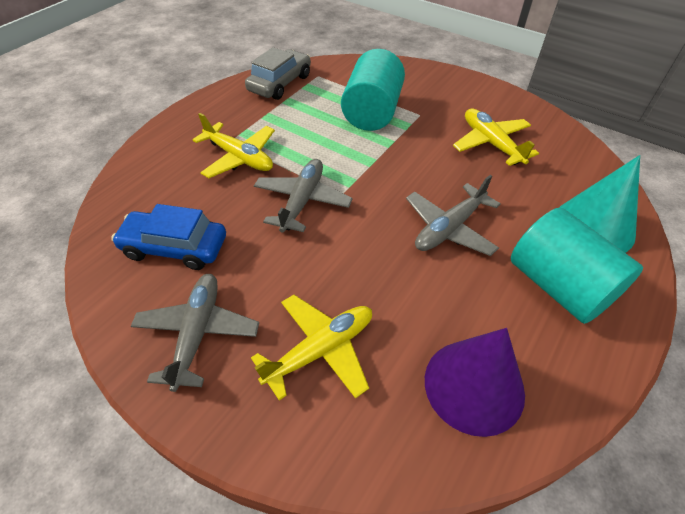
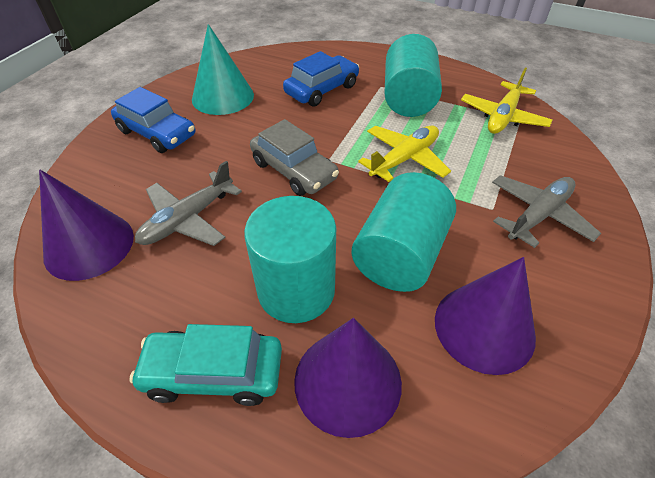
blue car: [111,204,226,270] = 1 -> [111,87,195,153] [283,51,359,107] = 2
grey plane: [131,274,259,392] [254,159,353,233] [406,175,500,256] = 3 -> [135,161,242,246] [492,175,601,248] = 2
purple cone: [425,328,525,437] = 1 -> [39,169,134,281] [294,318,402,438] [435,257,536,375] = 3
turquoise car: none = 0 -> [130,324,282,406] = 1
turquoise cylinder: [341,49,405,131] [511,208,643,324] = 2 -> [244,196,336,323] [351,172,456,292] [384,34,442,117] = 3
yellow plane: [193,113,275,178] [251,295,372,400] [453,109,539,166] = 3 -> [358,125,451,182] [461,68,553,134] = 2

